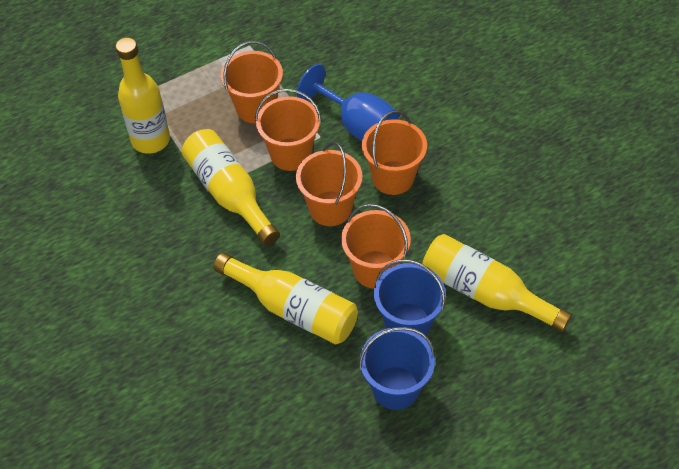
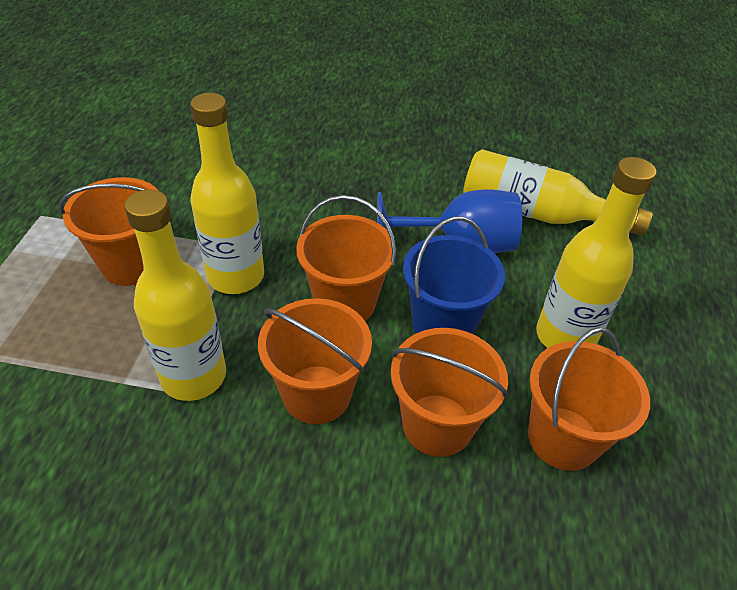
blue bucket: [359,327,435,410] [374,259,446,335] = 2 -> [403,216,505,334] = 1

